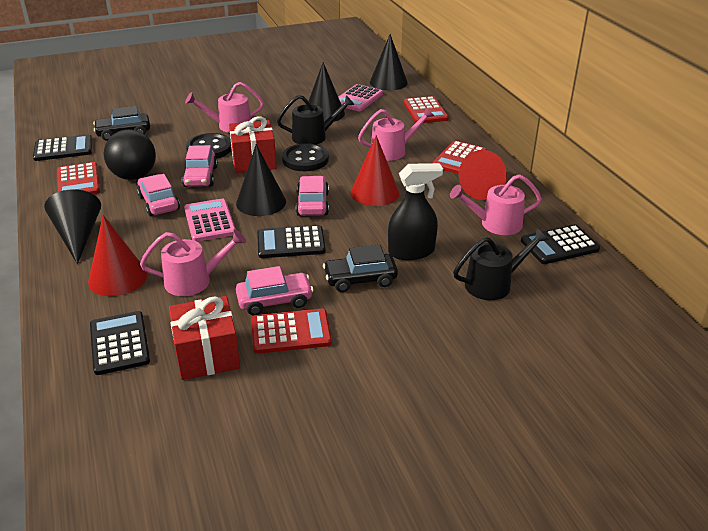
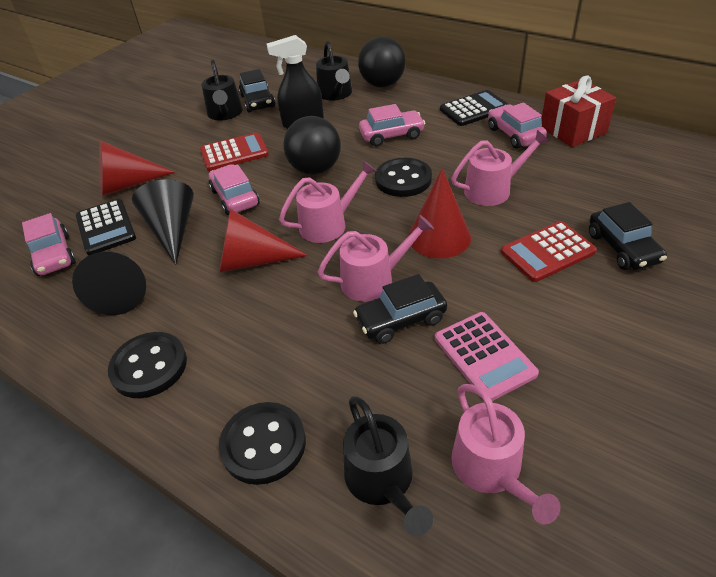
black ball: [104,129,156,180] = 1 -> [283,116,341,175] [358,36,406,87] = 2
black button: [186,133,232,158] [282,143,329,171] = 2 -> [108,332,187,398] [219,402,306,485] [375,158,432,197] = 3
black calculator: [33,134,92,161] [90,311,150,375] [257,225,326,258] [521,224,600,264] = 4 -> [76,199,136,255] [440,90,508,126] = 2
black car: [93,106,150,141] [323,245,398,292] = 2 -> [239,69,275,112] [353,274,447,344] [589,202,667,270] = 3
black cone: [45,189,101,264] [236,144,286,216] [308,62,345,122] [370,34,408,90] = 4 -> [72,252,146,315] [132,179,194,265] = 2
black watering can: [277,95,355,145] [453,228,549,300] = 2 -> [201,60,243,121] [316,41,352,101] [343,396,433,536] = 3
pink calculator: [184,199,236,242] [338,84,383,111] = 2 -> [435,312,539,401] = 1
red calculator: [57,162,100,194] [251,309,332,354] [403,96,449,123] [432,141,487,174] = 4 -> [200,132,269,171] [501,221,597,282] = 2
red gift: [169,296,240,380] [229,116,277,173] = 2 -> [541,76,616,147] = 1

